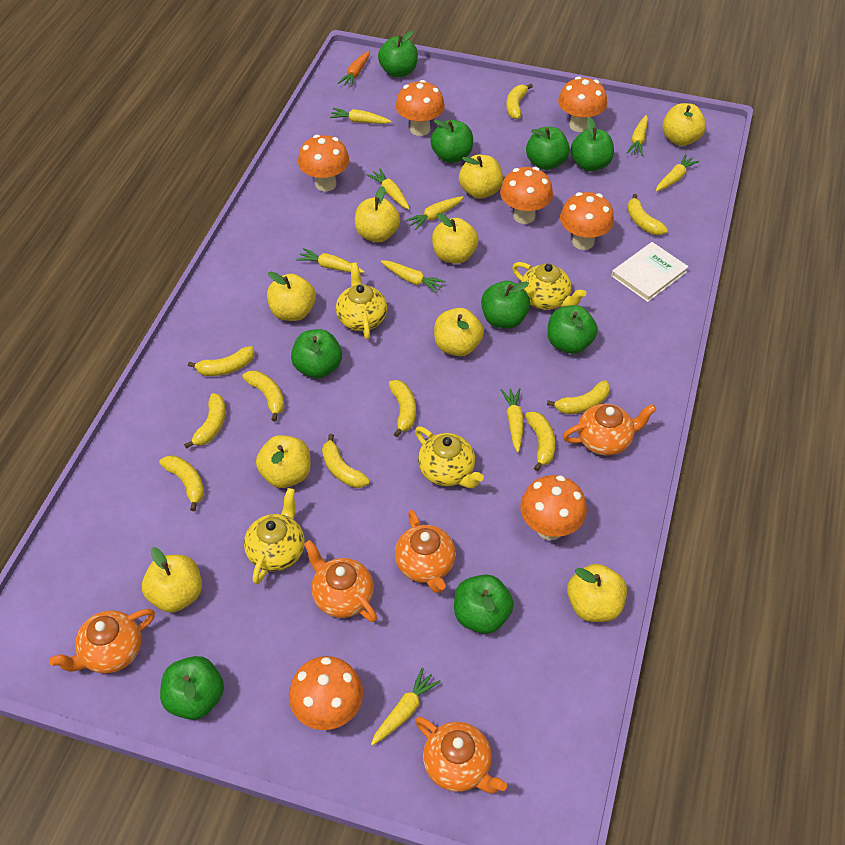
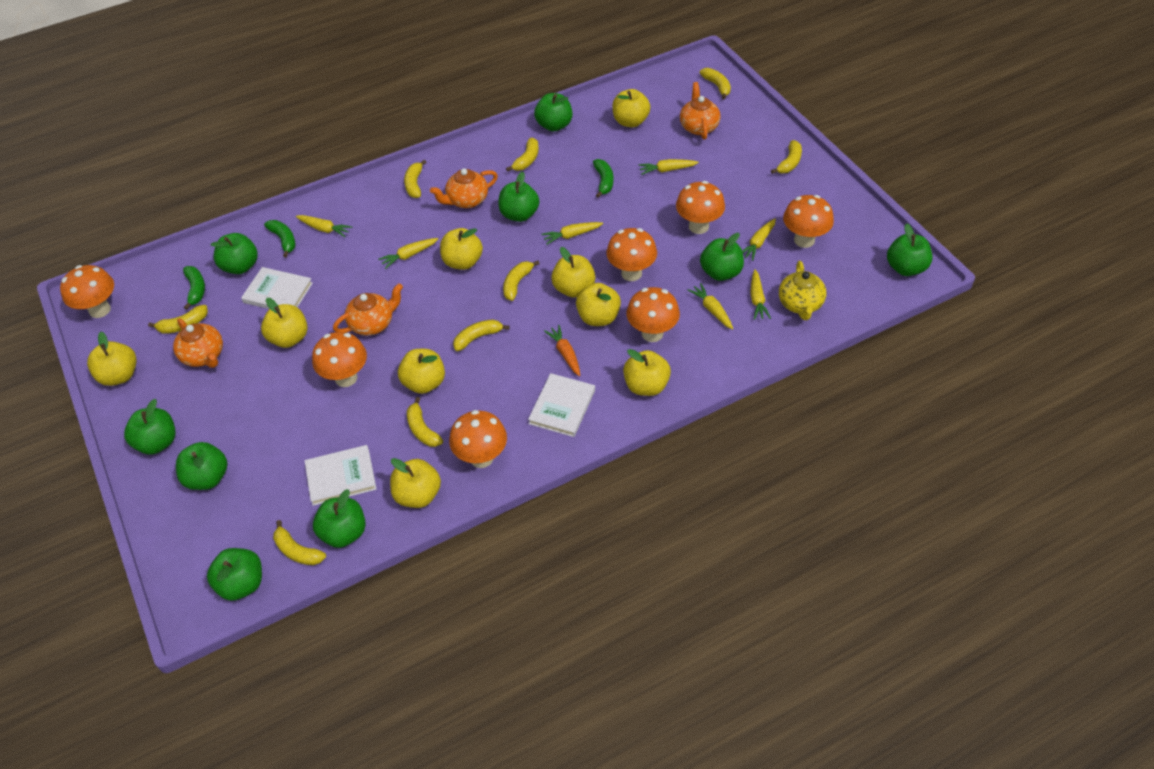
green banana: none = 0 -> [183,266,205,310] [264,220,295,258] [593,159,613,198] = 3
orange teapot: [49,609,155,674] [304,540,377,622] [395,510,456,593] [415,717,507,794] [563,404,656,456] = 5 -> [173,318,223,368] [333,283,403,336] [430,168,498,208] [680,82,721,140] = 4
white book: [611,242,689,302] = 1 -> [241,267,313,309] [305,445,377,506] [528,373,595,437] = 3
yellow banana: [159,455,204,511] [184,393,226,449] [188,346,254,376] [242,370,284,421] [322,434,370,488] [389,380,416,437] [506,84,533,119] [525,412,556,471] [547,380,610,414] [627,194,668,235] = 10 -> [148,305,208,334] [273,520,326,565] [404,160,426,198] [407,397,443,447] [453,319,510,351] [503,261,540,301] [506,138,539,172] [700,68,731,100] [771,140,802,174] = 9
yellow carrot: [296,248,365,273] [329,108,392,124] [367,168,410,210] [371,668,441,746] [381,260,446,293] [405,196,464,230] [501,388,524,452] [627,115,648,156] [656,154,699,191] = 9 -> [296,215,352,237] [378,238,438,269] [541,222,603,245] [639,159,699,175] [688,283,733,330] [742,219,776,261] [750,269,771,320] = 7
yellow teapot: [244,488,305,584] [336,263,387,340] [415,426,484,488] [512,262,586,310] = 4 -> [779,261,826,320] = 1

